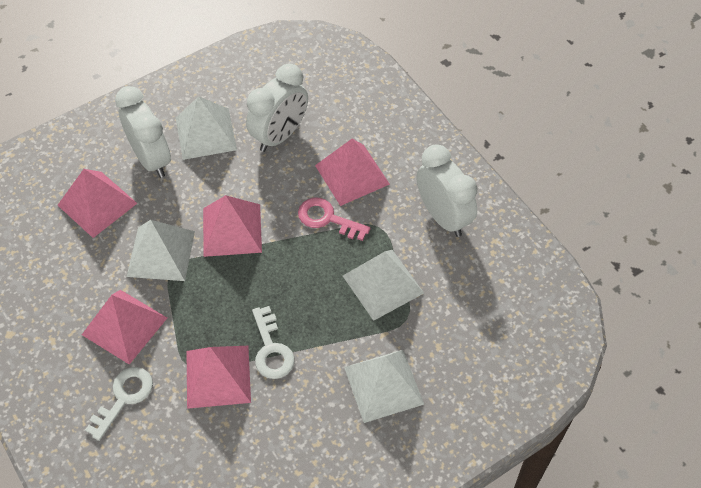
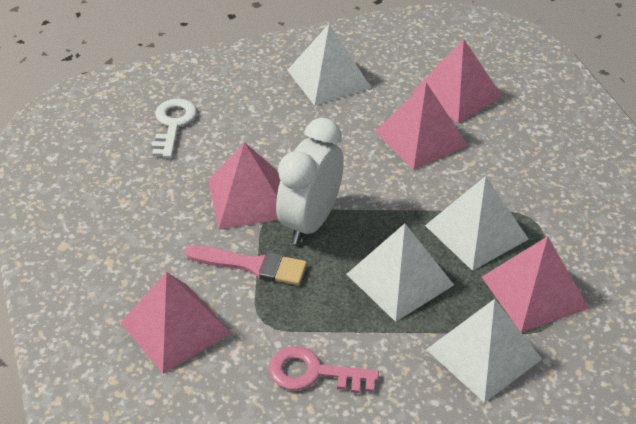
pink brush: none = 0 -> [185,245,307,285] = 1
white clock: [115,86,171,178] [246,64,308,152] [417,144,477,237] = 3 -> [276,118,344,245] = 1
white key: [85,367,153,441] [252,306,295,379] = 2 -> [152,98,197,158] = 1

